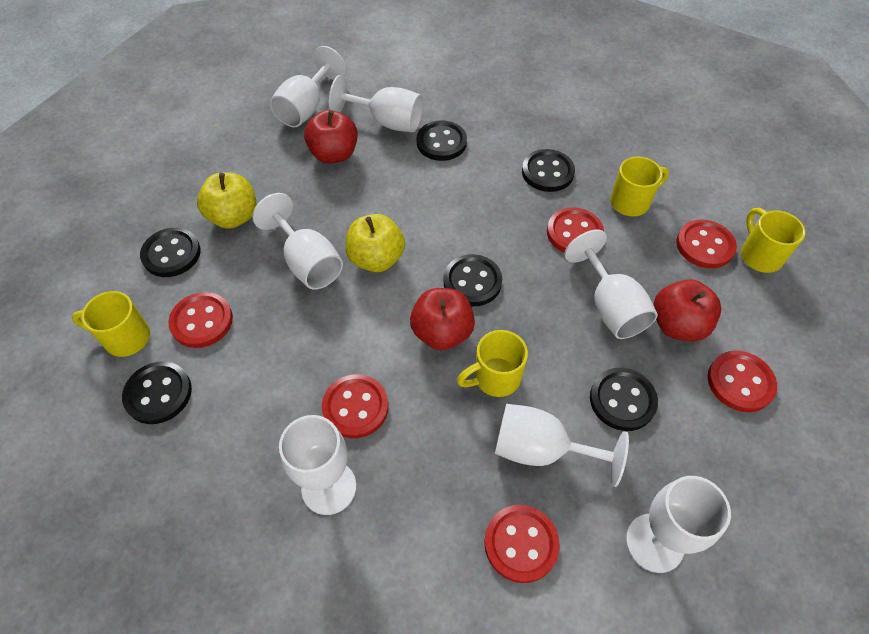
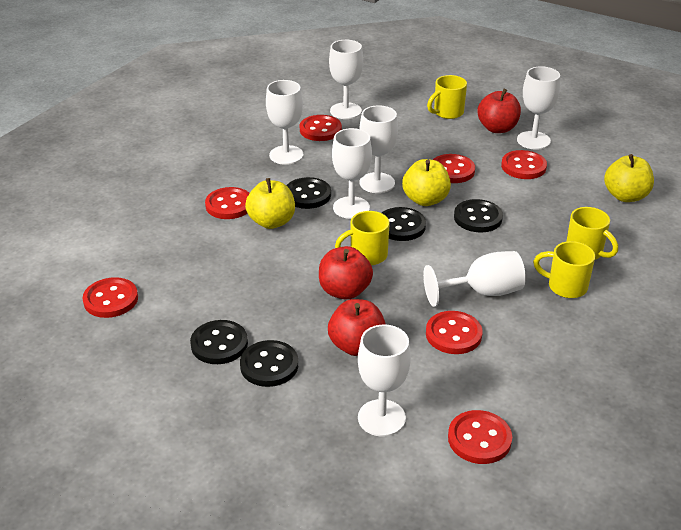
black button: [122,361,192,424] [140,228,201,277] [416,120,467,161] [444,254,502,306] [522,149,575,192] [590,368,658,431] = 6 -> [190,320,248,364] [240,340,298,387] [286,177,331,209] [382,207,426,241] [454,199,503,232] = 5
red button: [168,292,233,348] [322,374,389,438] [484,505,560,583] [547,207,604,253] [676,219,737,269] [707,351,777,412] = 6 -> [83,277,138,318] [205,187,250,219] [300,115,342,141] [426,311,483,354] [433,154,475,183] [448,410,512,464] [501,150,547,179] = 7
yellow apple: [197,173,256,229] [345,214,405,272] = 2 -> [245,178,295,229] [402,159,451,206] [604,154,654,202] = 3

